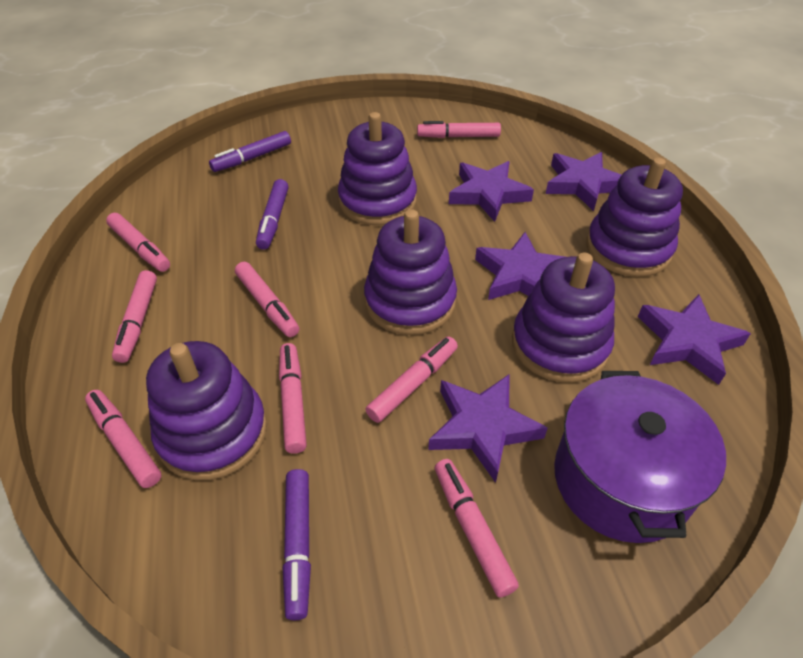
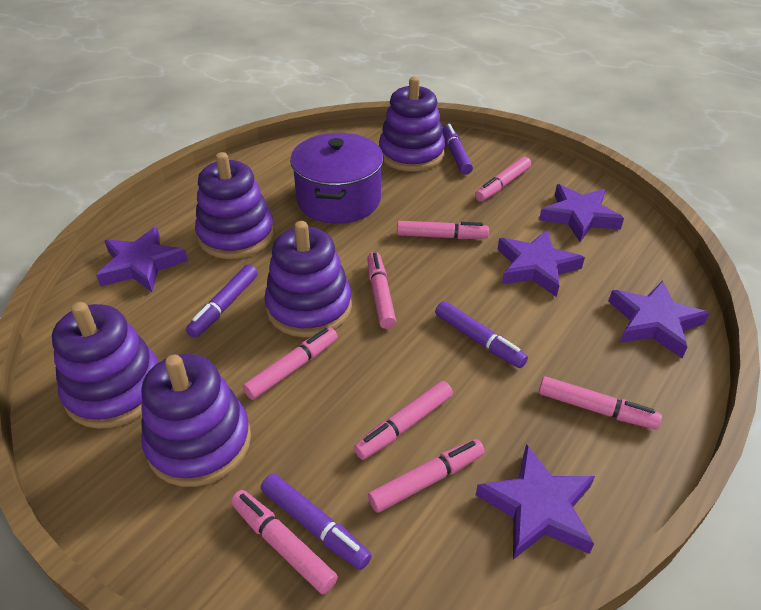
purple marker: [209,131,291,172] [256,179,289,250] [282,469,311,620] = 3 -> [186,264,258,338] [261,473,372,570] [435,301,528,368] [443,124,473,175] = 4

